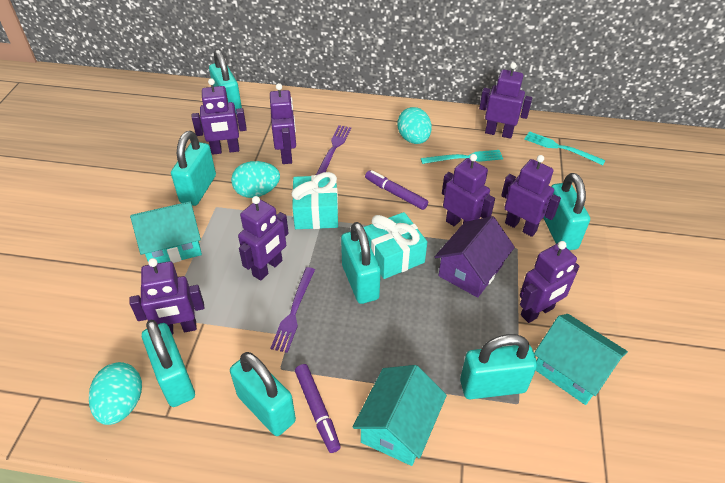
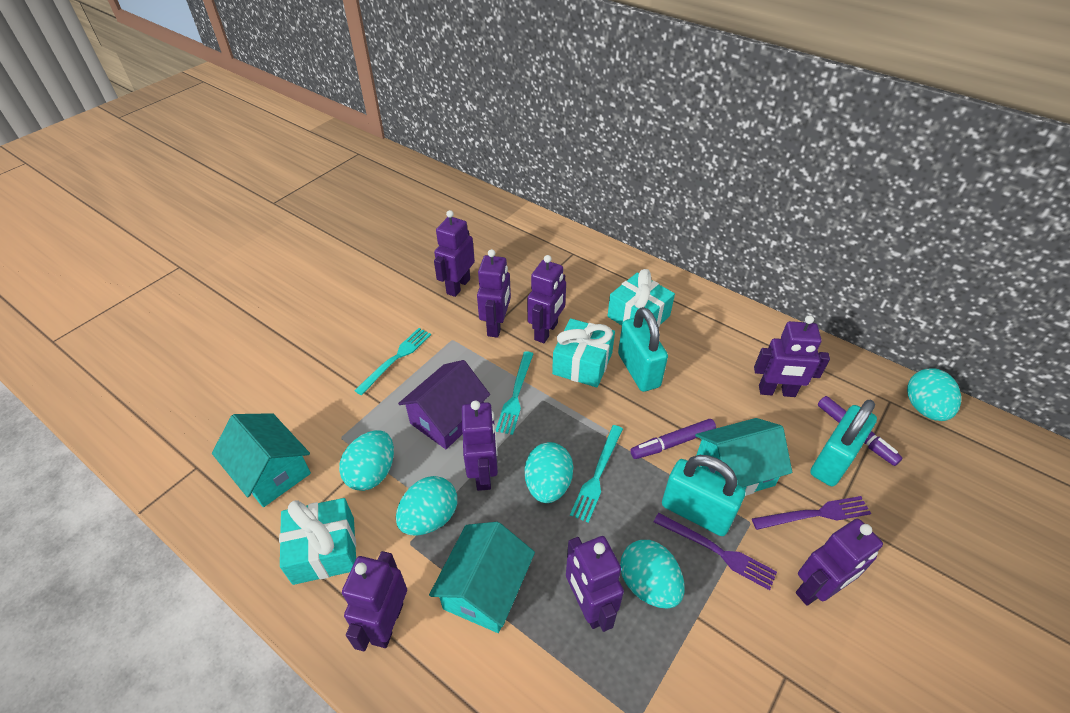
turquoise egg: [89,362,142,425] [231,161,280,198] [397,107,432,144] = 3 -> [339,430,394,491] [396,476,457,536] [525,442,573,503] [620,540,685,609] [907,368,961,421] = 5
turquoise fork: [421,150,503,164] [524,131,606,165] = 2 -> [354,328,431,395] [496,351,533,435] [570,425,623,523] = 3
turquoise gift: [291,172,338,229] [363,212,427,279] = 2 -> [279,498,356,585] [552,318,615,387] [608,269,675,327] = 3
turquoise padlock: [142,320,195,407] [171,131,216,206] [209,49,242,115] [230,352,296,436] [341,222,381,304] [460,334,537,399] [543,173,590,250] = 7 -> [618,307,668,392] [662,455,745,536] [810,400,877,486] = 3

